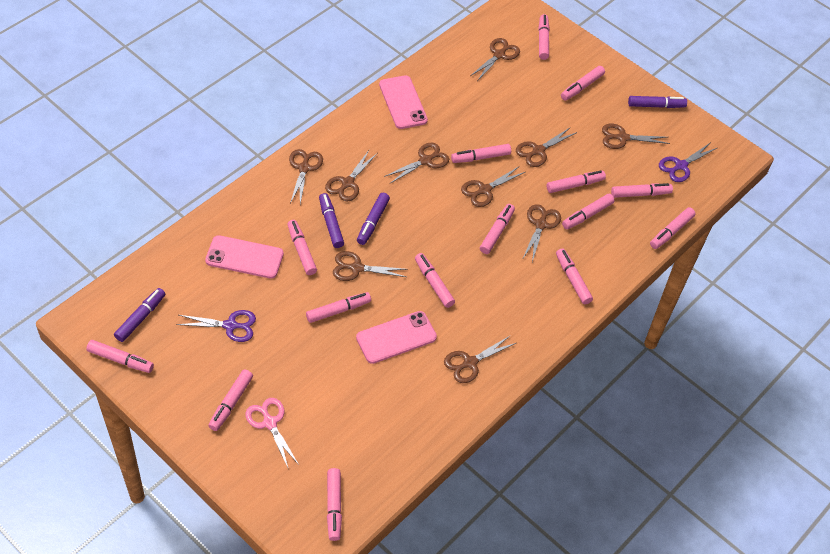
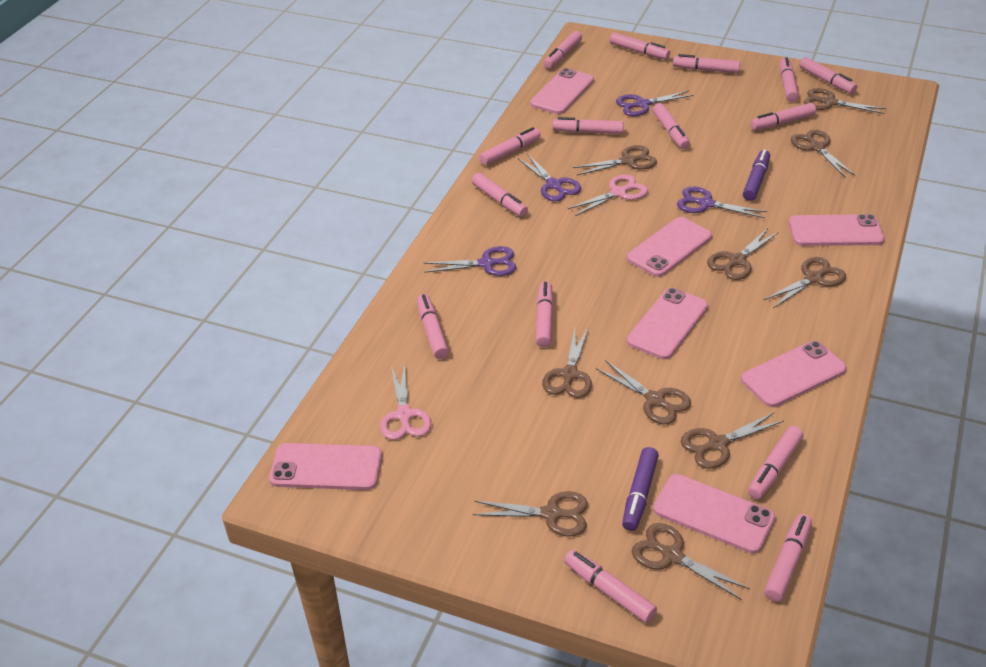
pink phone: [205,235,284,279] [356,311,437,364] [379,75,428,129] = 3 -> [269,443,382,490] [530,68,594,114] [627,217,712,277] [627,288,708,359] [653,474,775,554] [741,341,847,407] [789,214,885,246] = 7
pink scissors: [245,398,299,470] = 1 -> [380,362,431,440] [568,174,648,216] = 2
purple marker: [114,288,165,342] [319,193,344,248] [357,193,390,245] [628,96,687,108] = 4 -> [622,447,659,531] [743,150,770,201] = 2
purple scissors: [176,310,256,342] [659,142,717,182] = 2 -> [423,246,516,276] [517,154,581,202] [616,91,694,116] [677,187,767,218] = 4

